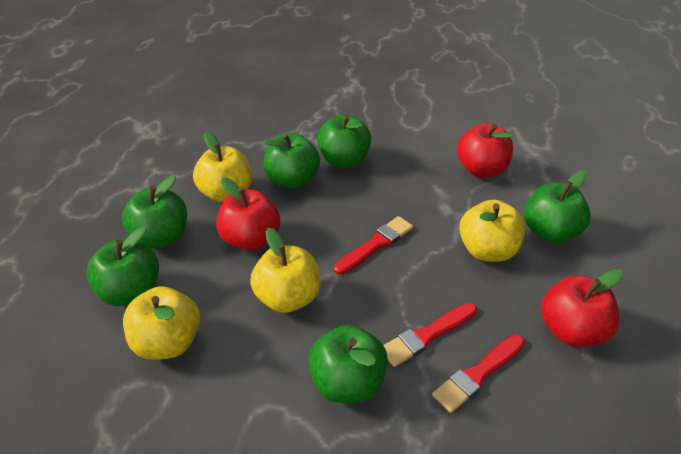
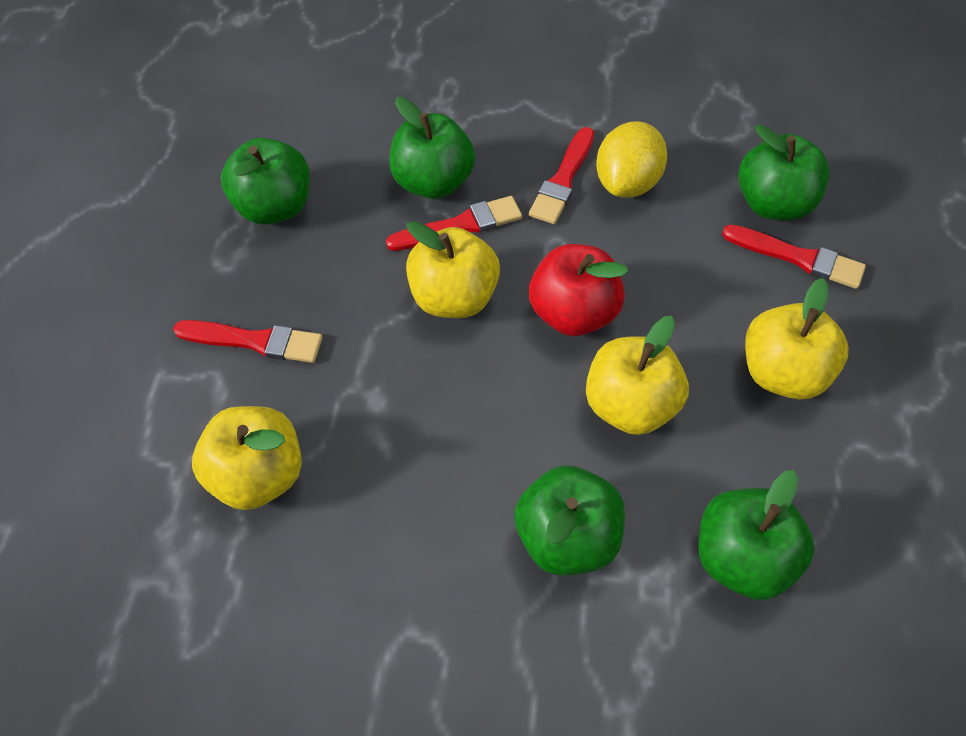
green apple: [87,227,159,306] [122,175,187,249] [264,133,320,188] [308,325,388,403] [317,115,371,168] [524,171,591,243] = 6 -> [221,138,310,225] [389,97,476,199] [515,465,625,575] [698,470,815,600] [738,124,830,220] = 5
red apple: [216,178,280,251] [457,123,513,177] [541,269,623,347] = 3 -> [529,244,628,336] = 1
red brush: [334,216,413,275] [383,303,477,367] [432,334,525,413] = 3 -> [173,320,323,363] [386,196,522,251] [529,127,594,224] [722,225,866,289] = 4
yellow lemon: none = 0 -> [596,121,667,198] = 1

